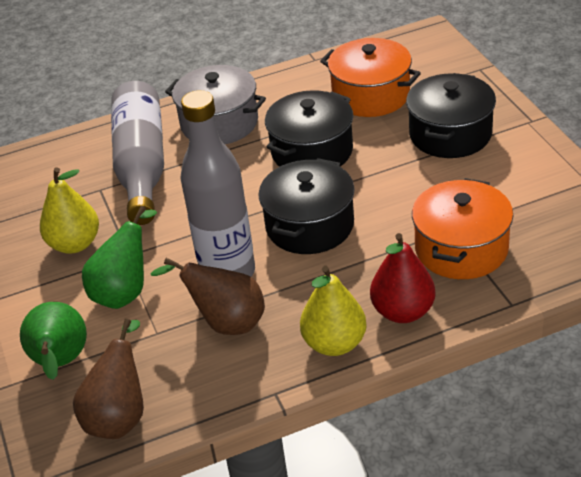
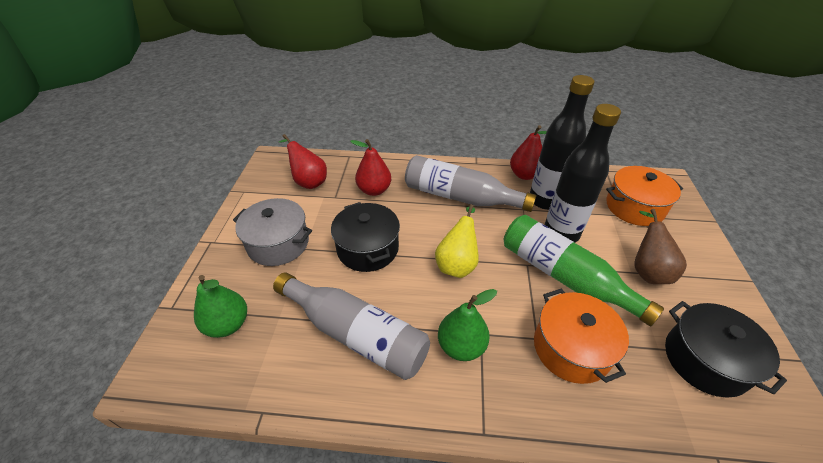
black bottle: none = 0 -> [530,75,595,210] [544,104,621,242] = 2
black pot: [258,158,355,254] [265,90,353,167] [406,73,496,158] = 3 -> [331,202,400,272] [665,301,787,397] = 2
brown pear: [73,319,144,439] [150,258,265,335] = 2 -> [634,209,687,284] = 1
green bottle: none = 0 -> [504,215,664,326] = 1
red pear: [370,233,435,323] = 1 -> [279,134,327,189] [350,139,391,196] [510,125,547,180] = 3
yellow pear: [40,167,99,254] [300,266,367,356] = 2 -> [435,204,479,278] = 1

